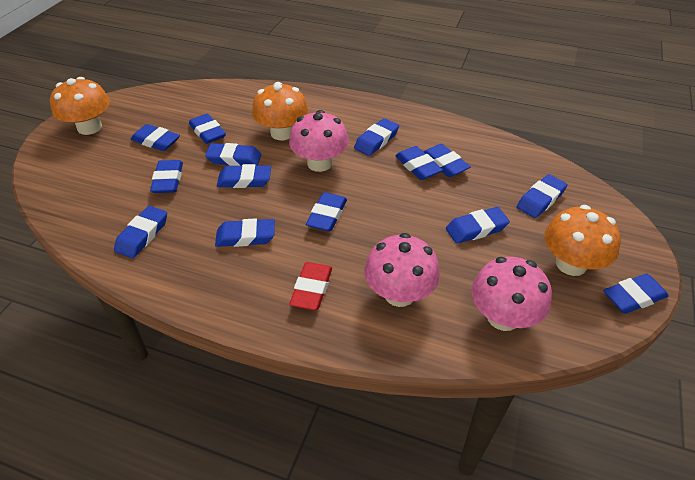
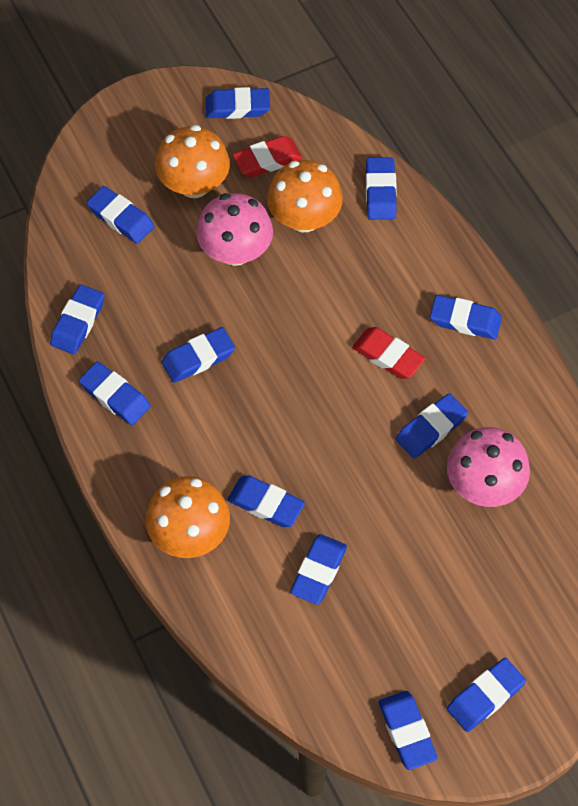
blue eraser: [114,206,167,258] [131,124,180,151] [150,160,183,193] [189,114,226,144] [205,143,261,166] [215,218,275,247] [217,164,271,188] [306,192,347,231] [354,118,399,156] [395,146,443,180] [423,144,471,177] [446,207,510,244] [517,174,567,218] [604,274,668,314] = 14 -> [50,285,104,354] [79,361,151,425] [87,186,155,244] [162,327,235,383] [205,87,270,119] [227,475,305,527] [290,534,347,605] [366,157,397,220] [379,691,438,770] [396,393,468,458] [430,295,502,339] [447,658,526,732] = 12
pink mushroom: [289,110,349,172] [364,233,440,307] [471,257,552,331] = 3 -> [196,193,273,266] [447,427,530,507] = 2
red eraser: [289,262,332,310] = 1 -> [233,136,302,177] [352,327,425,379] = 2

